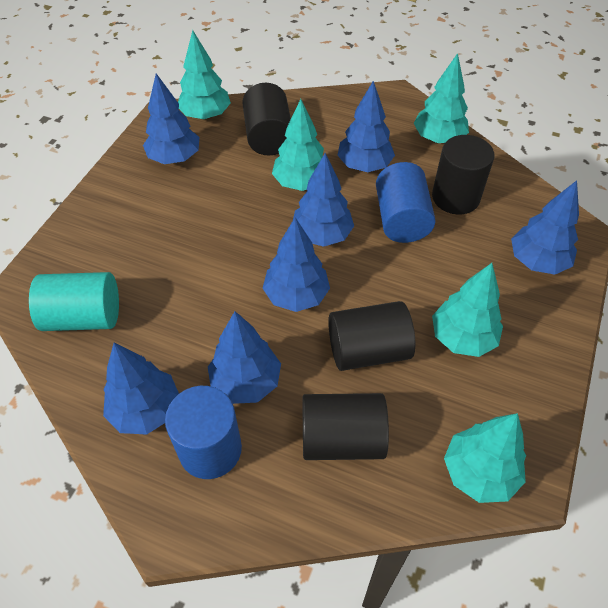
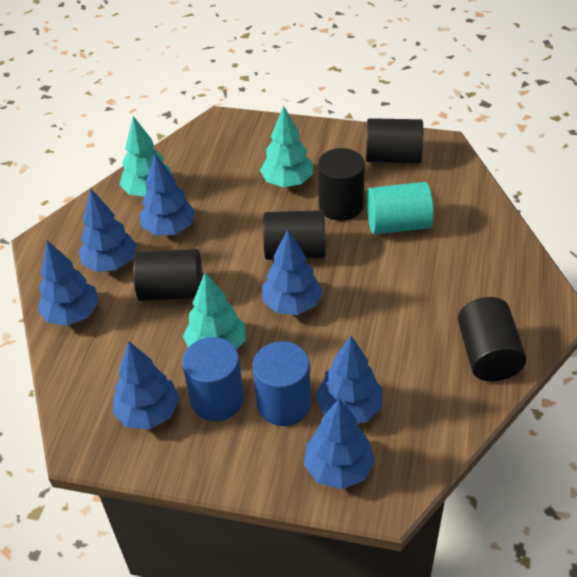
black cylinder: [242,83,291,155] [302,393,389,460] [328,301,415,371] [432,135,494,215] = 4 -> [133,249,202,301] [263,210,325,260] [318,148,365,221] [366,118,423,163] [458,297,526,381] = 5
turquoise tree: [178,30,231,120] [272,99,324,191] [414,53,469,143] [432,263,503,357] [444,413,526,503] = 5 -> [119,116,172,197] [183,272,246,350] [260,106,313,187] = 3

